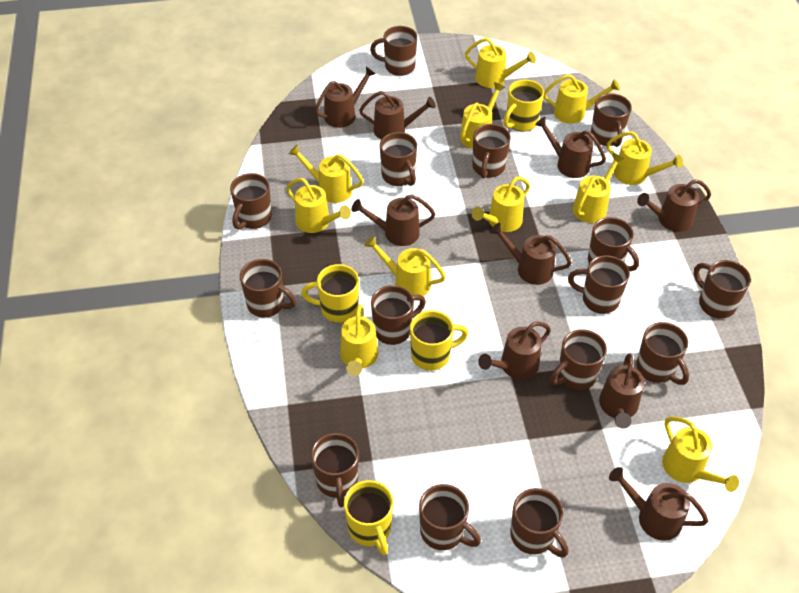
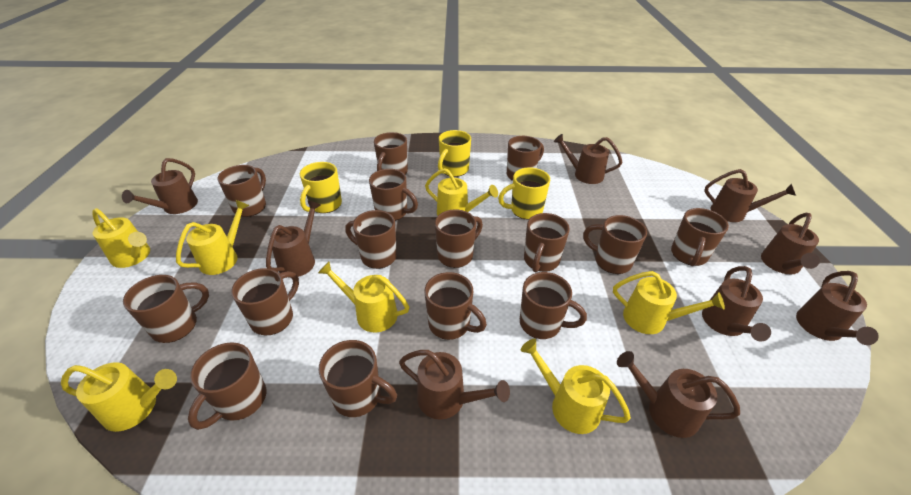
yellow mug: [301,264,359,323] [344,480,394,555] [410,310,468,371] [503,80,544,132] = 4 -> [300,162,342,213] [438,130,471,177] [498,167,550,220] = 3
yellow watering can: [286,178,351,233] [289,145,364,203] [340,305,378,376] [364,236,446,296] [460,82,505,148] [465,38,536,88] [472,176,530,232] [544,74,620,124] [573,153,625,223] [607,131,683,185] [662,417,739,492] = 11 -> [61,362,177,432] [92,208,150,268] [176,200,250,275] [318,261,409,332] [425,168,498,215] [521,339,631,434] [613,271,725,334] = 7

